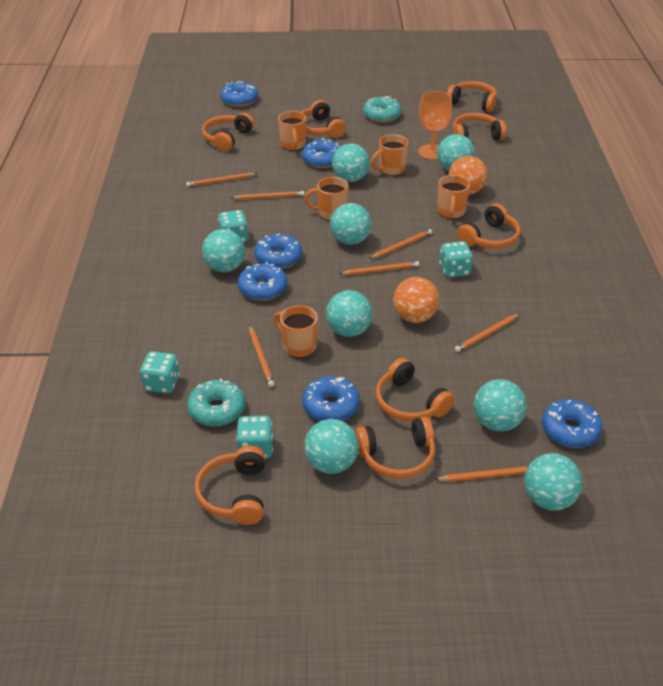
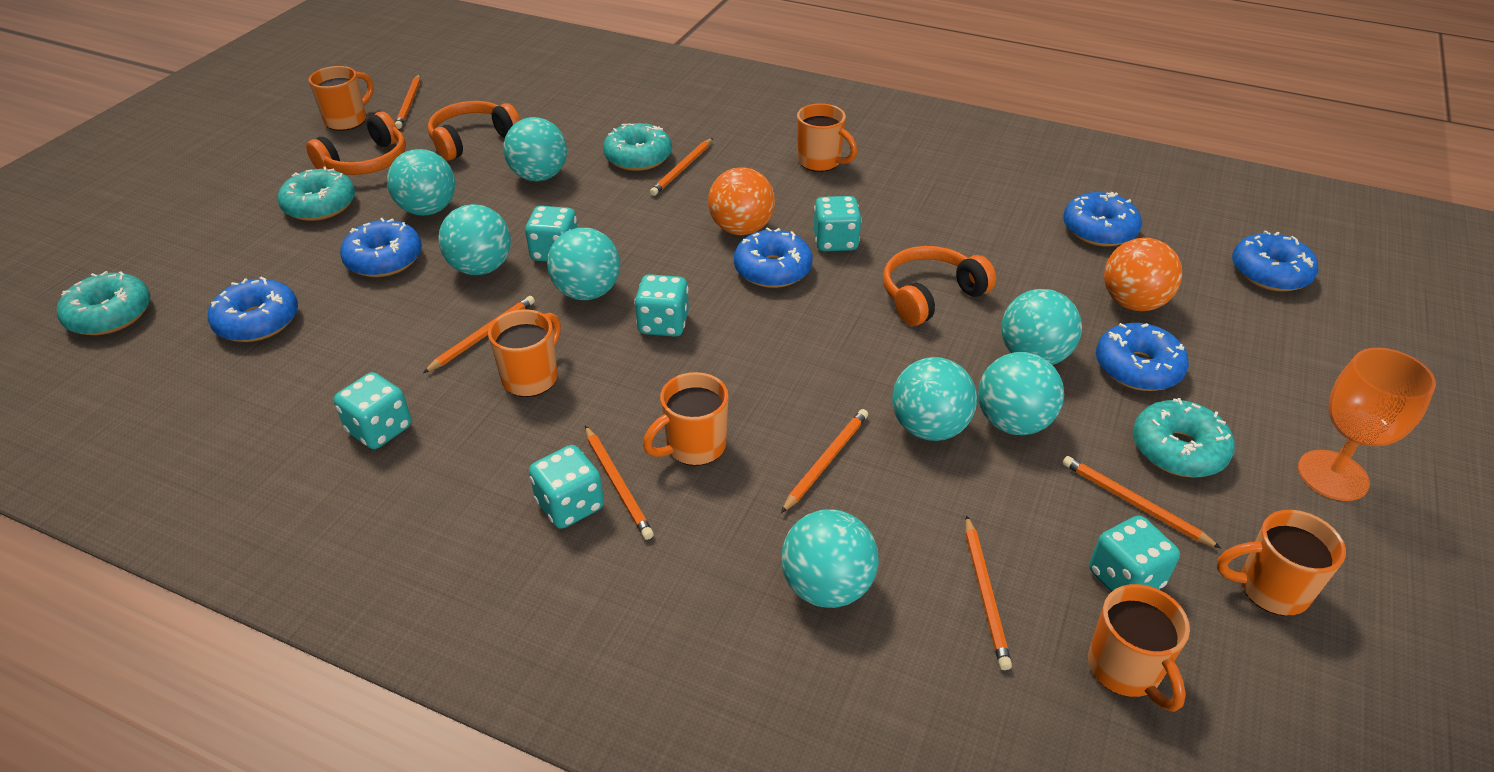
orange headphones: [195,446,265,525] [202,113,254,152] [300,100,346,138] [355,417,435,479] [375,358,454,422] [447,81,497,112] [453,113,506,140] [457,204,520,249] = 8 -> [306,112,406,175] [428,101,520,161] [883,246,996,326] = 3
orange mug: [274,305,318,358] [278,111,306,151] [304,177,349,221] [371,134,408,176] [437,175,470,219] = 5 -> [309,66,374,131] [488,309,561,397] [643,372,728,466] [797,103,857,172] [1088,584,1190,712] [1217,510,1346,616] = 6
turquoise dice: [140,351,180,394] [218,210,249,243] [236,415,273,459] [439,241,473,278] = 4 -> [334,372,411,449] [525,206,577,261] [529,445,604,529] [634,274,689,337] [814,196,862,251] [1089,516,1180,592] = 6
turquoise donut: [187,378,245,426] [363,96,401,123] = 2 -> [57,271,150,335] [278,166,355,221] [603,123,672,171] [1133,398,1235,478] = 4

